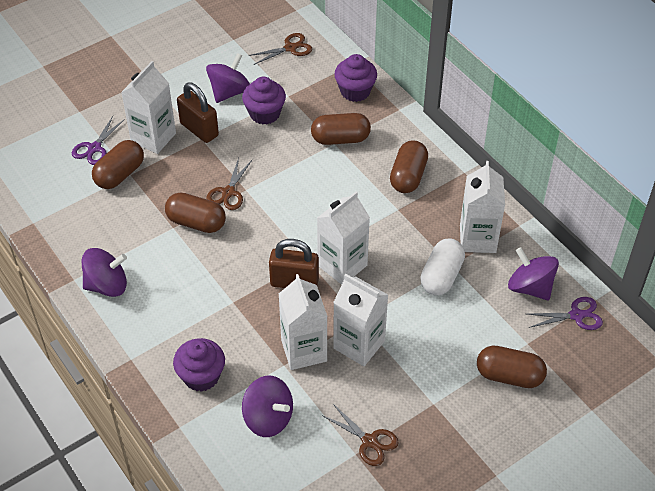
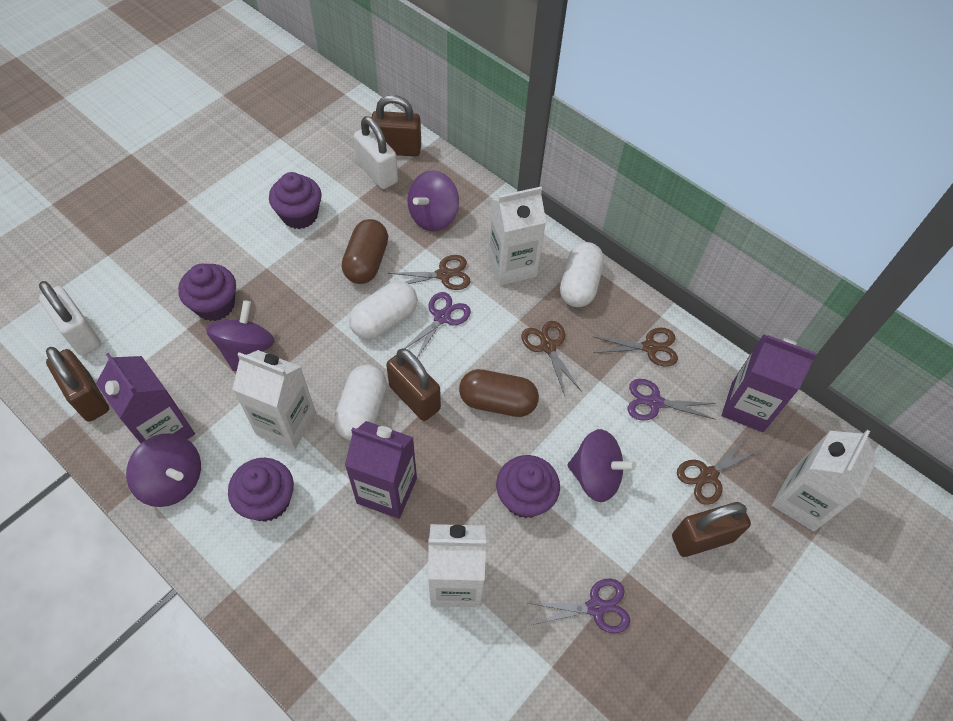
brown capsule: [92,140,144,189] [165,193,226,233] [311,113,371,145] [390,140,428,193] [477,346,547,388] = 5 -> [342,219,388,284] [459,369,539,417] = 2
brown padlock: [177,82,219,143] [269,239,319,288] = 2 -> [46,347,109,422] [372,95,421,157] [386,349,441,421] [672,502,751,557] = 4
brown scissors: [206,158,252,210] [249,33,312,65] [322,404,399,466] = 3 -> [388,255,471,290] [521,321,581,396] [593,328,678,367] [677,435,760,505] = 4
purple carton: none = 0 -> [96,353,195,443] [345,421,417,519] [722,334,817,432] = 3
purple cupcake: [173,338,225,392] [242,77,286,125] [334,54,377,102] = 3 -> [178,264,236,321] [228,458,294,522] [269,172,322,229] [496,455,560,518] = 4
purple scissors: [72,116,125,165] [527,297,603,330] = 2 -> [404,292,471,358] [528,578,630,633] [628,379,716,421] = 3
white capsule: [420,239,465,295] = 1 -> [334,365,387,440] [349,281,417,339] [560,242,604,307] = 3
white carton: [121,61,176,154] [279,274,327,370] [317,192,370,285] [333,274,388,366] [460,161,505,253] = 5 -> [232,350,316,450] [428,524,486,607] [488,187,546,286] [772,430,878,532] = 4
white padlock: none = 0 -> [39,281,101,356] [353,116,398,189] = 2

